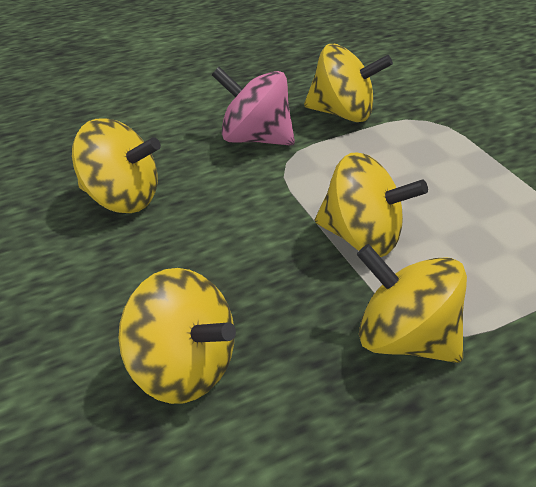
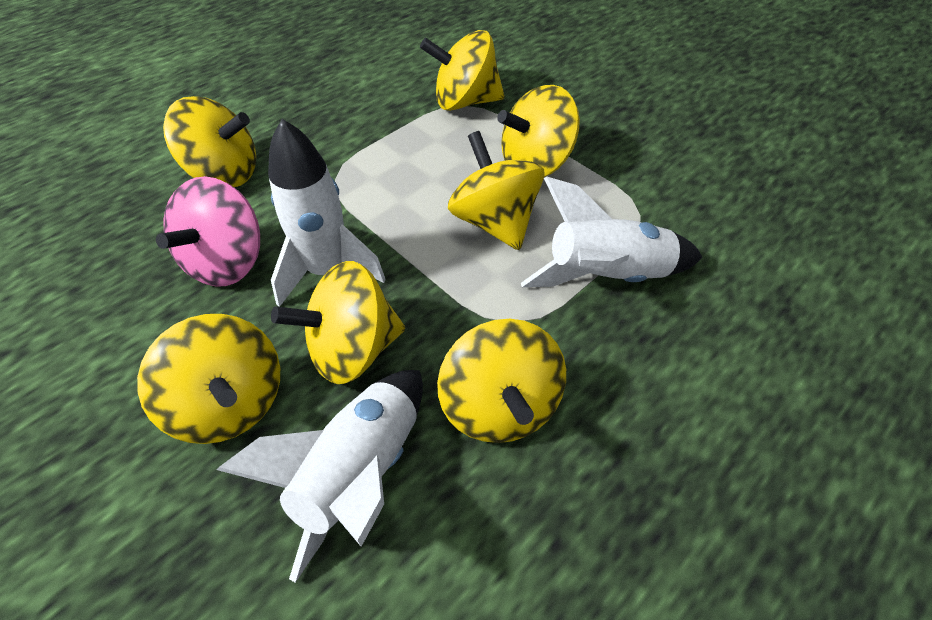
white rocket: none = 0 -> [217,370,423,583] [268,119,386,307] [521,176,703,287] = 3
yellow spinning top: [72,118,161,213] [119,268,236,404] [304,44,393,122] [315,152,428,257] [357,244,467,363] = 5 -> [137,314,280,444] [163,96,256,187] [271,261,405,384] [420,30,504,111] [437,319,566,443] [448,131,544,250] [497,85,580,177] = 7

